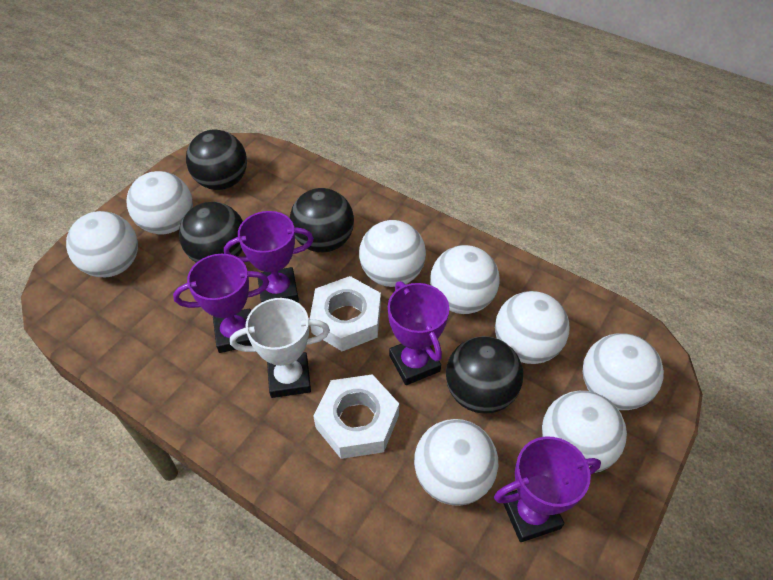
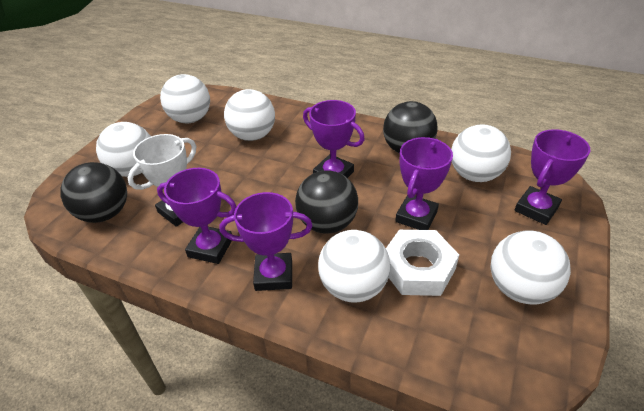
black ball: [179,202,243,263] [186,130,247,190] [290,188,354,252] [446,336,523,414] = 4 -> [61,162,127,223] [295,170,358,234] [383,101,437,154] = 3
purple trophy: [173,254,269,353] [224,211,314,303] [388,281,449,385] [494,436,601,542] = 4 -> [157,168,237,264] [219,192,313,291] [303,100,365,178] [395,137,453,230] [514,129,590,225] = 5
white ball: [66,211,138,277] [127,171,193,234] [359,220,426,287] [414,419,498,506] [430,245,500,314] [495,291,570,364] [542,391,627,473] [583,333,664,410] = 8 -> [96,122,151,177] [160,74,210,124] [224,89,275,141] [318,230,390,303] [451,124,511,182] [490,230,571,305] = 6
white nut: [310,276,381,351] [313,374,399,459] = 2 -> [386,230,459,296] = 1

